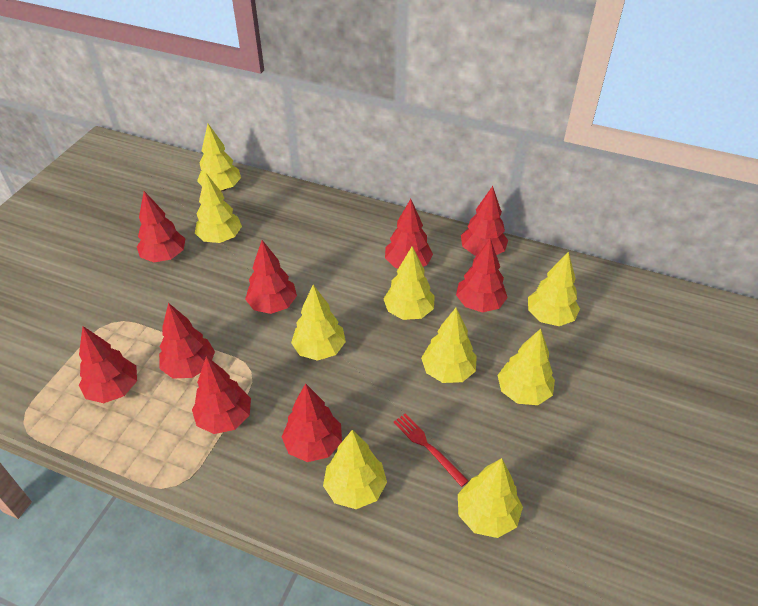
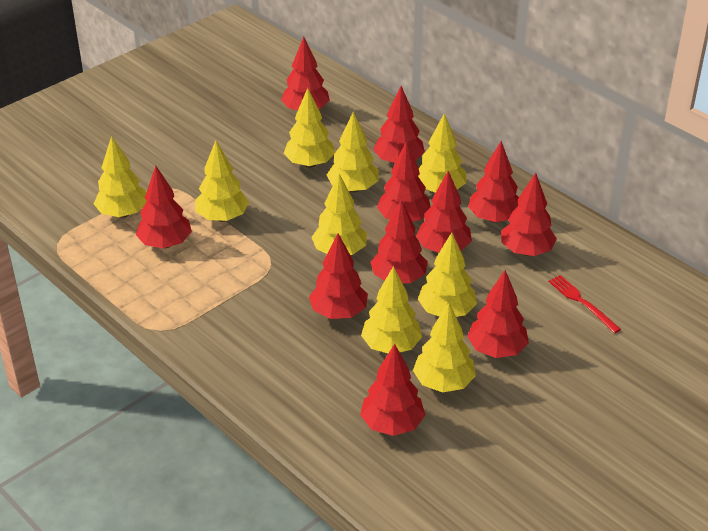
red tree: [79,326,137,403] [137,191,185,262] [159,303,215,378] [192,356,251,434] [245,240,297,314] [282,383,342,462] [385,199,433,268] [456,238,508,313] [461,186,508,256] = 9 -> [136,166,192,248] [281,37,330,110] [309,234,368,319] [360,344,425,436] [370,200,428,283] [373,86,425,164] [377,141,431,222] [416,171,472,253] [467,270,529,358] [468,141,519,223] [501,173,557,256] = 11

